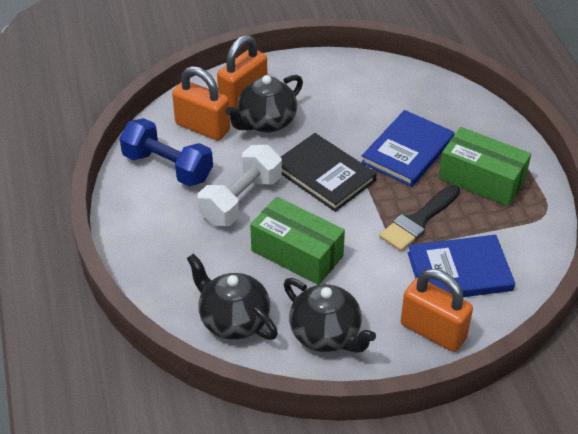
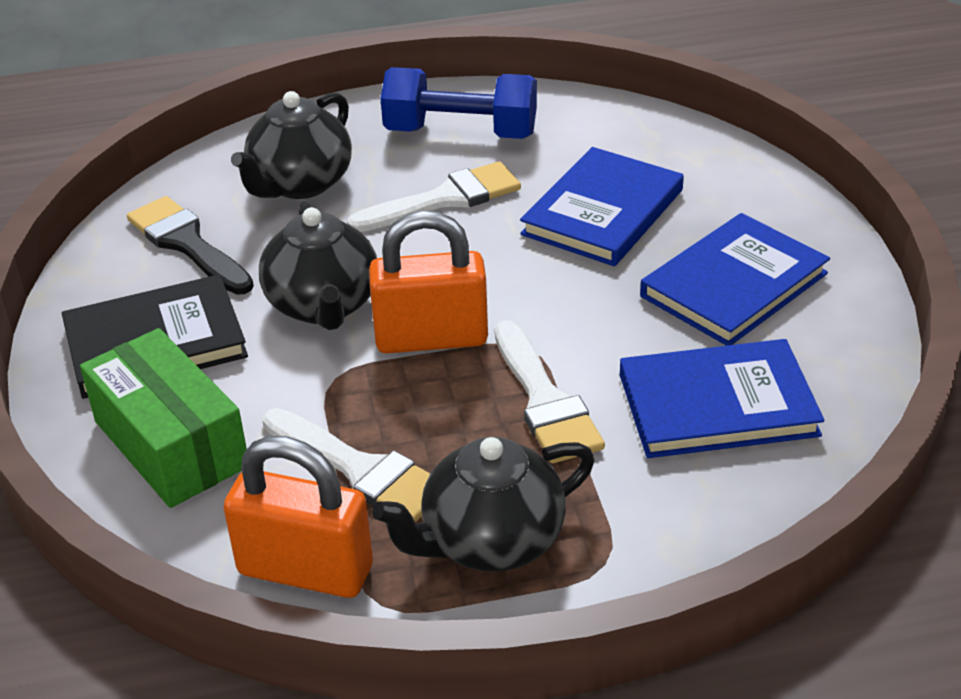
blue book: [361,110,454,187] [408,235,515,297] = 2 -> [520,147,684,266] [620,339,824,458] [640,213,830,346] = 3
green box: [250,197,345,285] [439,127,531,206] = 2 -> [80,328,247,508] = 1
orange padlock: [172,66,230,141] [217,35,267,108] [401,269,473,352] = 3 -> [224,436,373,598] [369,211,488,353] = 2
white brush: none = 0 -> [262,408,430,522] [347,161,521,232] [494,320,605,463] = 3
white dumbbell: [198,145,282,226] = 1 -> none = 0

